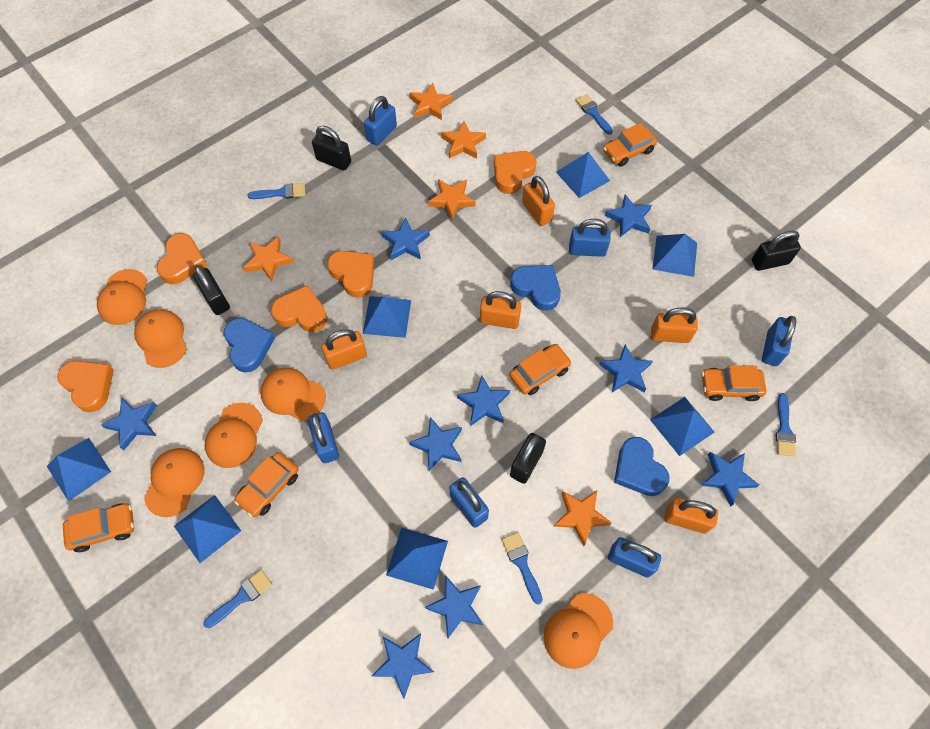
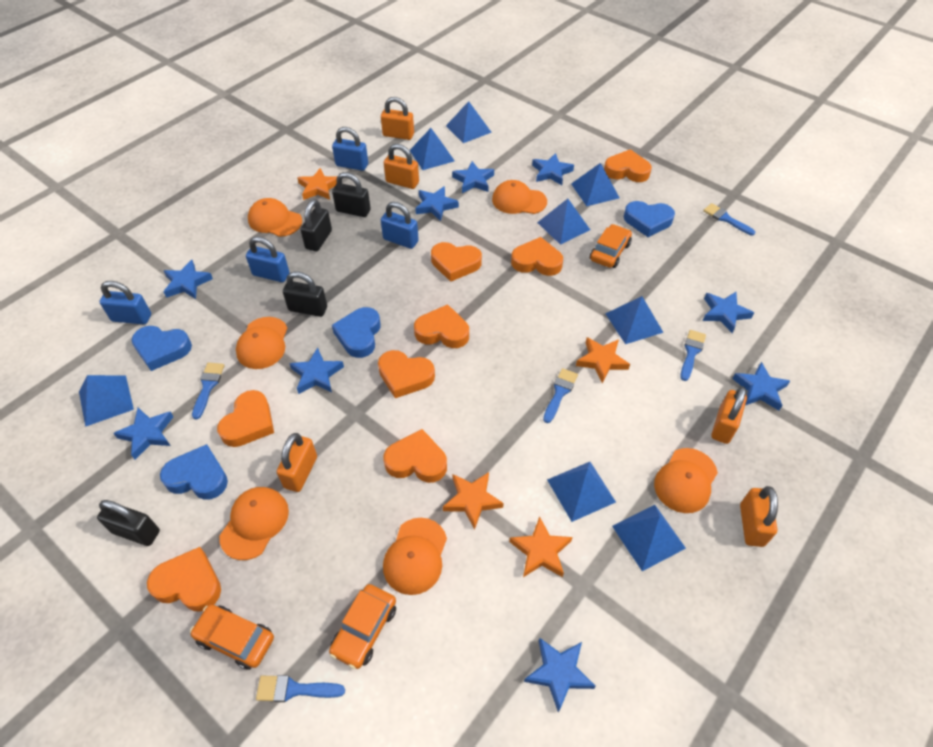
blue heart: [224,318,275,373] [510,265,561,311] [614,437,669,496] = 3 -> [132,326,192,371] [160,444,228,500] [332,307,381,358] [624,201,675,237] = 4
blue padlock: [308,412,339,463] [364,96,397,146] [449,477,489,528] [569,219,611,257] [608,537,661,578] [762,316,796,366] = 6 -> [100,281,151,324] [246,236,290,282] [332,127,368,171] [381,202,419,249] = 4
blue pyramid: [47,438,111,502] [174,495,241,563] [363,297,411,338] [386,527,448,590] [556,152,610,198] [650,397,714,456] [652,234,697,277] = 7 -> [79,375,134,427] [410,128,455,170] [446,101,492,143] [537,199,590,245] [547,462,616,522] [571,163,620,206] [605,296,664,344] [612,505,686,571] = 8
orange car: [63,503,134,552] [234,452,299,517] [509,344,572,395] [603,123,657,167] [701,365,767,401] = 5 -> [190,604,274,670] [329,584,396,669] [590,224,632,268] = 3
orange heart: [57,360,114,412] [157,233,207,284] [271,285,327,332] [327,251,374,298] [494,151,536,194] = 5 -> [147,547,221,611] [217,390,274,447] [378,350,435,398] [383,429,447,483] [414,304,469,348] [431,242,482,282] [511,237,563,276] [604,149,652,182] = 8
orange star: [243,236,294,281] [409,83,453,120] [428,179,475,220] [441,121,486,159] [553,490,612,546] = 5 -> [297,168,337,200] [443,472,504,530] [509,516,572,577] [576,337,630,383] = 4

